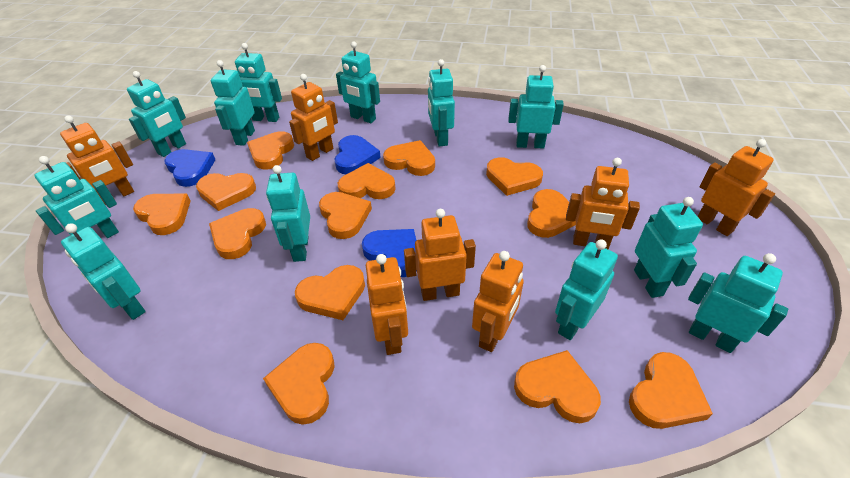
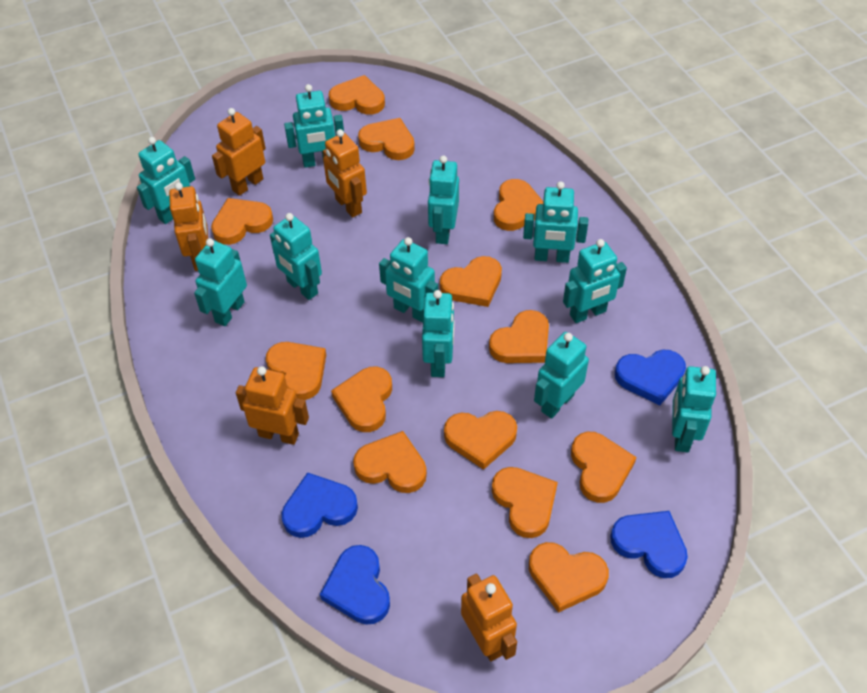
blue heart: [164,149,216,187] [335,135,381,174] [362,229,417,277] = 3 -> [281,472,358,538] [320,545,390,625] [610,511,688,578] [615,350,686,405] = 4
orange robot: [60,115,134,204] [289,74,338,161] [366,254,408,355] [404,209,476,301] [472,251,524,352] [566,158,640,249] [697,139,775,236] = 7 -> [169,182,208,271] [212,108,266,196] [236,366,309,445] [323,129,367,218] [461,573,517,661] = 5
turquoise robot: [34,156,119,238] [61,223,146,320] [127,71,186,157] [211,60,255,146] [235,43,282,122] [266,165,310,262] [336,41,380,123] [428,59,455,146] [508,65,564,148] [555,239,618,340] [634,197,703,298] [688,253,788,353] = 12 -> [137,137,195,224] [194,238,247,326] [270,213,322,300] [284,84,344,168] [379,237,438,322] [422,290,455,377] [428,156,459,244] [523,181,588,263] [534,332,589,419] [563,239,627,323] [672,366,716,452] = 11

